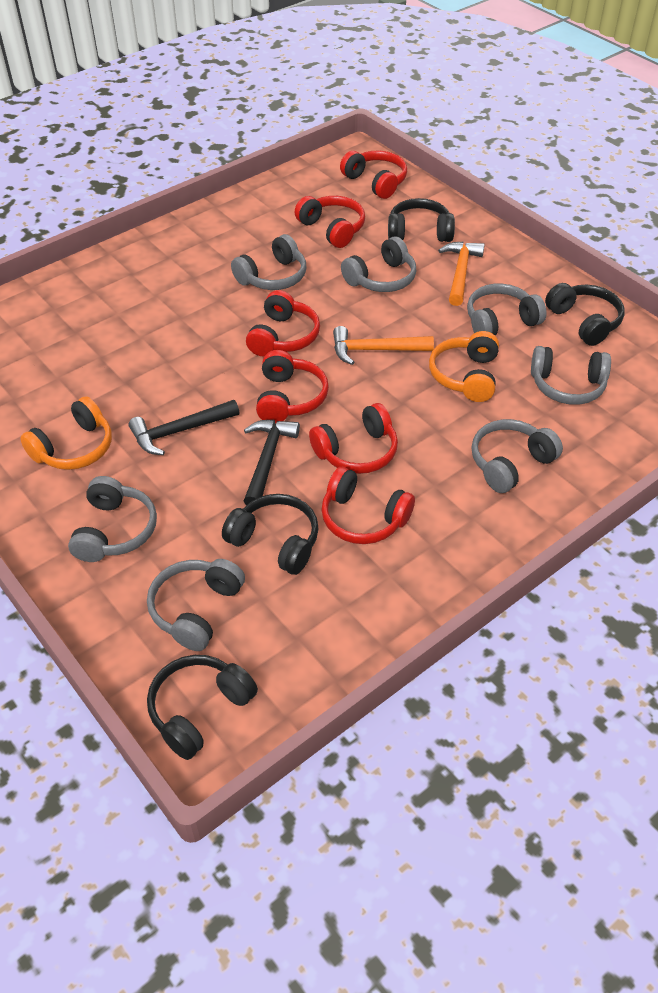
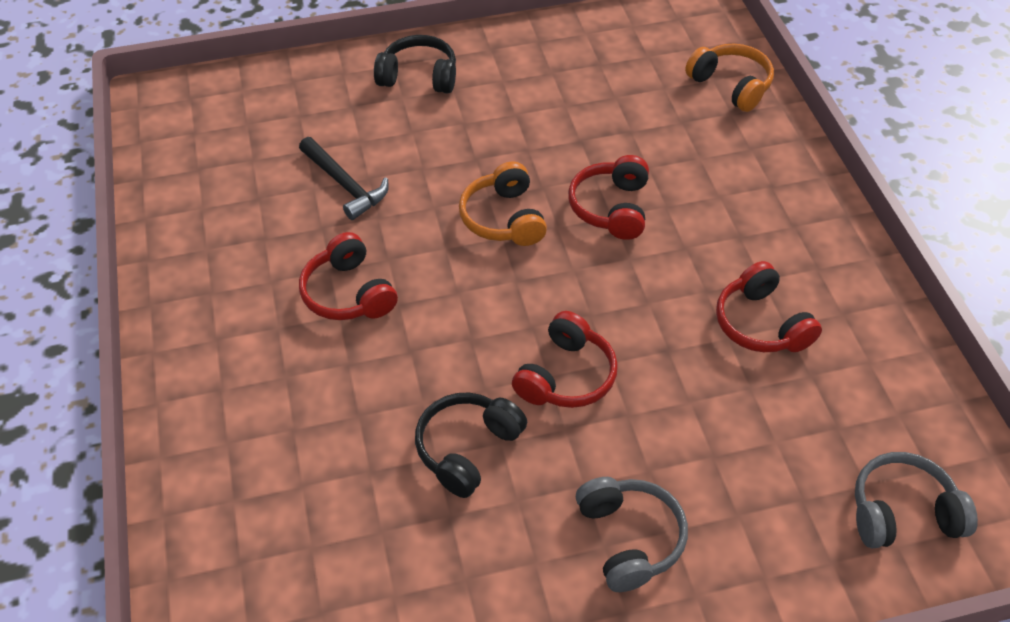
black hammer: [128,400,240,455] [244,420,300,505] = 2 -> [299,137,389,220] = 1
black headphones: [147,655,258,760] [222,494,319,575] [388,198,455,242] [545,283,625,346] = 4 -> [374,35,456,94] [415,393,527,498] = 2
grey headphones: [68,476,157,562] [147,559,245,651] [231,234,306,290] [341,236,416,292] [467,284,547,336] [472,419,563,493] [531,346,611,405] = 7 -> [576,477,688,592] [855,452,978,549] = 2
orange hammer: [333,326,434,365] [438,242,485,306] = 2 -> none = 0
red headphones: [246,290,320,356] [256,350,329,423] [295,196,365,248] [309,403,398,474] [321,467,415,544] [340,151,407,199] = 6 -> [299,232,398,320] [512,311,618,408] [568,155,649,240] [716,261,822,352] = 4

